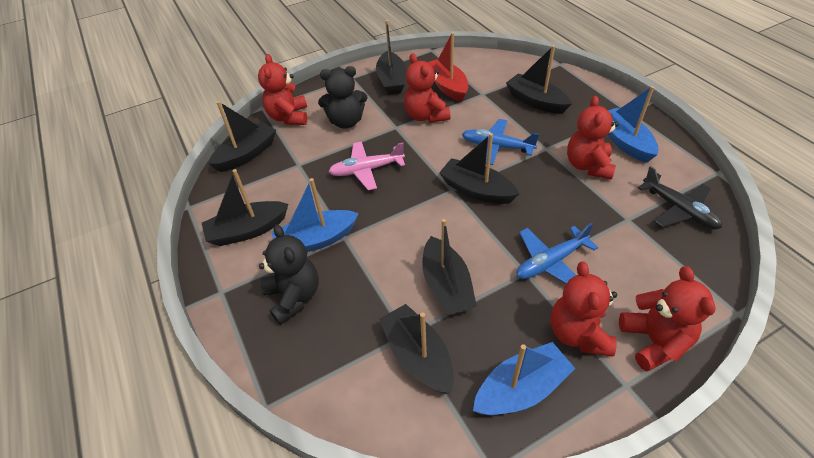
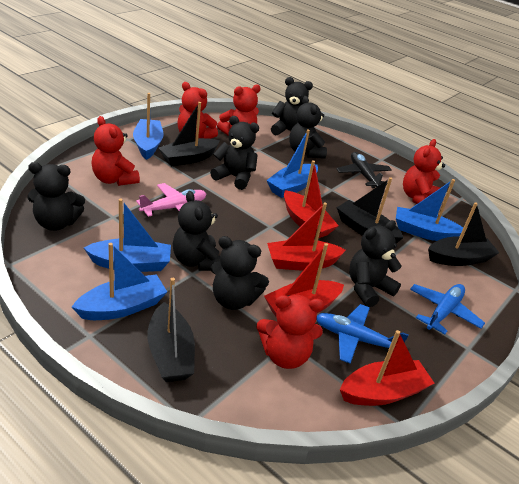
black boat: [202,169,288,246] [208,101,277,172] [376,20,406,95] [379,304,454,394] [422,219,477,316] [439,133,519,204] [506,45,572,114] = 7 -> [147,278,195,382] [159,102,220,166] [337,177,404,244] [428,202,499,266] = 4
black teddy bear: [259,224,319,325] [318,66,367,129] = 2 -> [28,162,85,231] [173,191,220,271] [210,116,259,190] [210,236,269,310] [271,77,313,135] [289,96,327,159] [349,220,402,307] = 7
blue boat: [271,178,359,252] [473,342,575,415] [607,86,659,163] = 3 -> [72,243,167,320] [84,199,171,272] [133,93,163,160] [266,129,318,198] [396,179,463,241] = 5
red boat: [427,32,468,102] = 1 -> [264,243,344,316] [267,203,346,271] [284,160,339,238] [340,330,435,406] = 4

